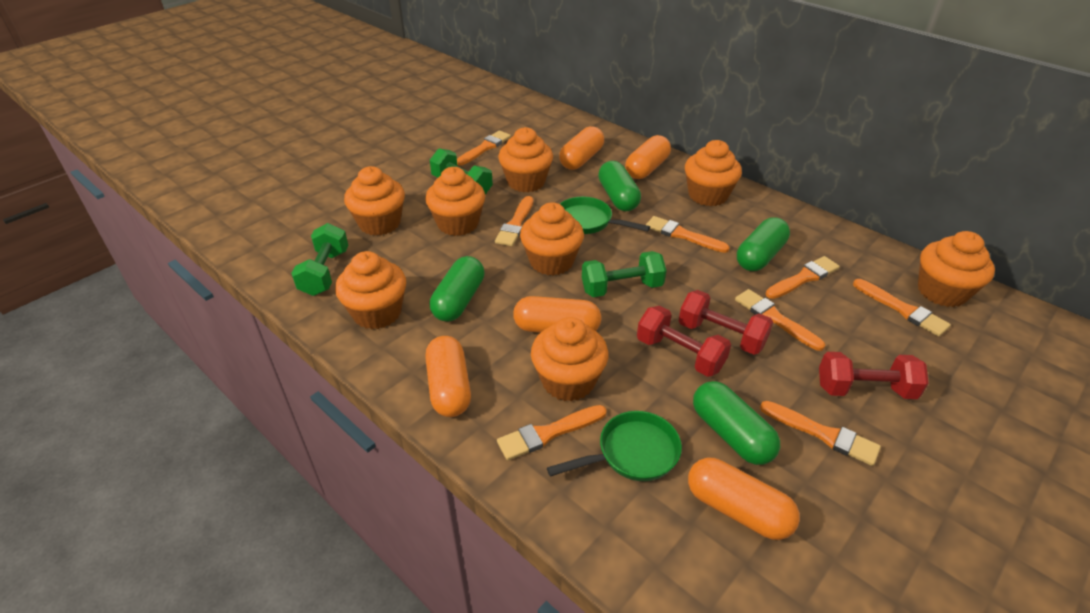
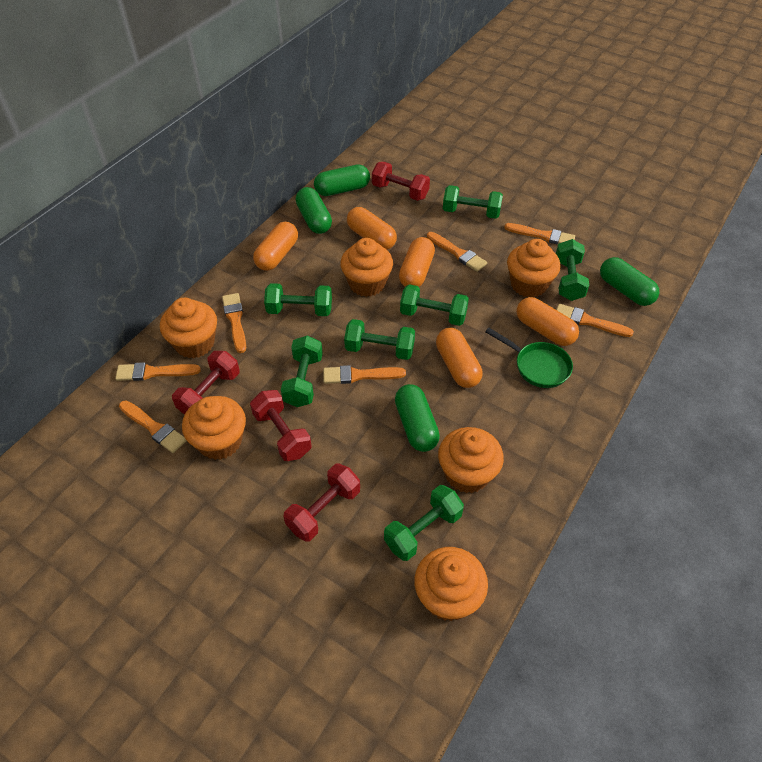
green dumbbell: [291,223,349,296] [430,148,493,195] [582,251,666,297] = 3 -> [264,283,332,316] [281,335,323,407] [344,319,415,360] [384,485,464,561] [400,284,469,326] [443,185,503,219] [556,239,589,301] = 7
green pan: [547,411,682,481] [560,197,650,234] = 2 -> [486,328,573,388] = 1
orange brush: [457,130,511,165] [495,196,533,246] [497,405,607,460] [646,216,730,253] [735,289,825,351] [760,401,881,466] [766,256,840,299] [853,279,951,336] = 8 -> [115,362,201,381] [119,400,187,453] [222,293,246,353] [323,365,406,384] [427,232,487,272] [504,223,575,244] [556,304,634,337] = 7
orange cupcake: [335,251,406,329] [344,166,405,236] [425,167,485,236] [498,127,553,192] [520,202,584,276] [531,317,608,402] [685,140,742,206] [918,231,995,307] = 8 -> [160,298,217,358] [182,396,246,460] [340,238,393,297] [414,547,488,621] [438,427,504,493] [507,239,560,297] = 6
red dumbbell: [637,306,731,377] [679,290,773,355] [819,352,929,399] = 3 -> [172,351,240,415] [250,390,312,461] [284,464,360,542] [372,162,430,201] = 4

